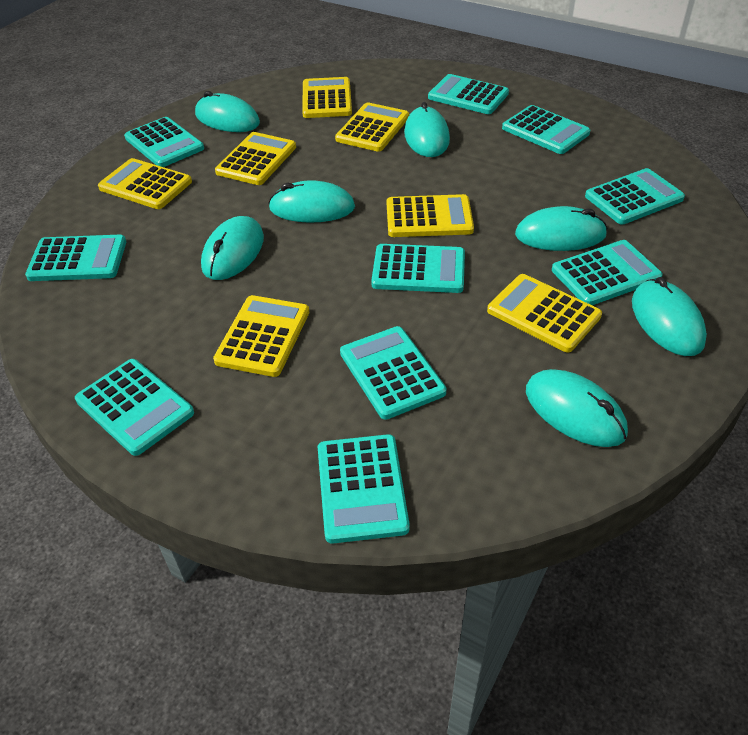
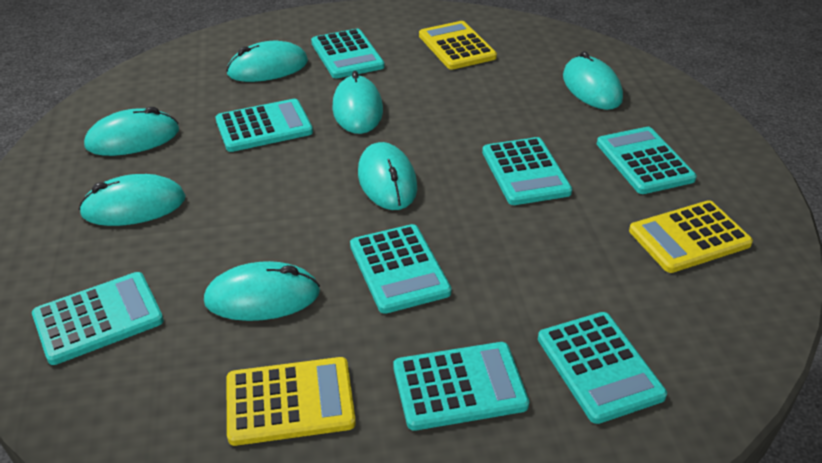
turquoise calculator: [25,235,126,281] [75,359,194,456] [124,117,204,167] [318,434,410,544] [340,326,447,420] [371,244,465,293] [428,74,509,114] [502,105,590,154] [552,240,663,305] [585,168,685,224] = 10 -> [32,272,164,365] [215,99,313,152] [311,29,384,78] [350,224,452,314] [393,342,529,431] [482,137,572,205] [538,312,667,424] [597,127,697,194] = 8
yellow calculator: [98,158,192,209] [213,295,309,377] [215,132,296,185] [302,77,352,118] [335,102,409,152] [387,194,474,237] [487,274,602,352] = 7 -> [227,357,356,446] [419,21,497,70] [629,200,753,273] = 3

